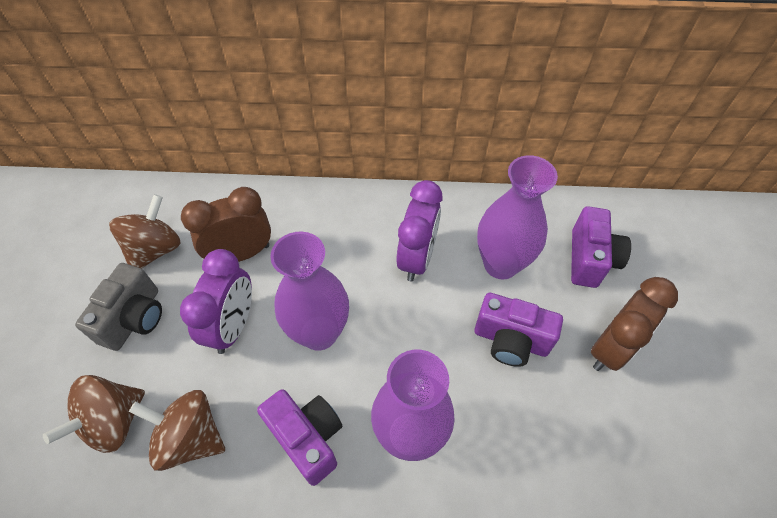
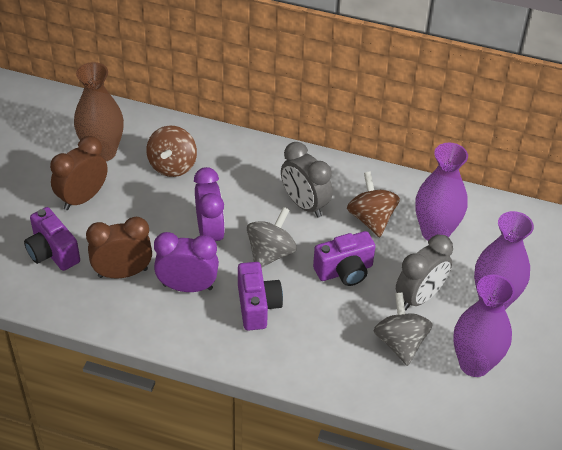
brown spinning top: [43,375,145,453] [109,194,181,269] [129,390,225,471] = 3 -> [146,125,197,177] [347,171,400,237] = 2
brown vase: none = 0 -> [74,62,124,161] = 1
grey camera: [75,263,162,351] = 1 -> none = 0
grey clock: none = 0 -> [281,142,333,217] [396,235,453,310] = 2
grey spinning top: none = 0 -> [247,207,297,268] [374,292,433,366] = 2

